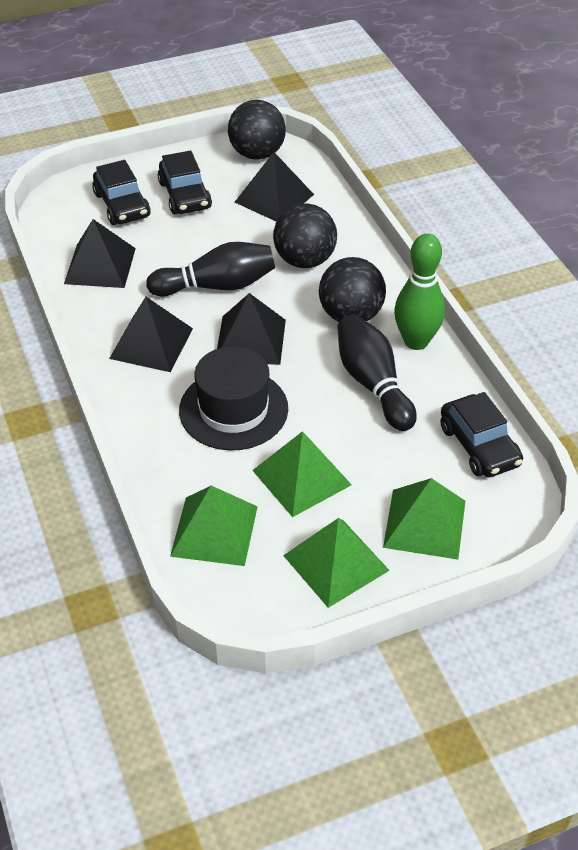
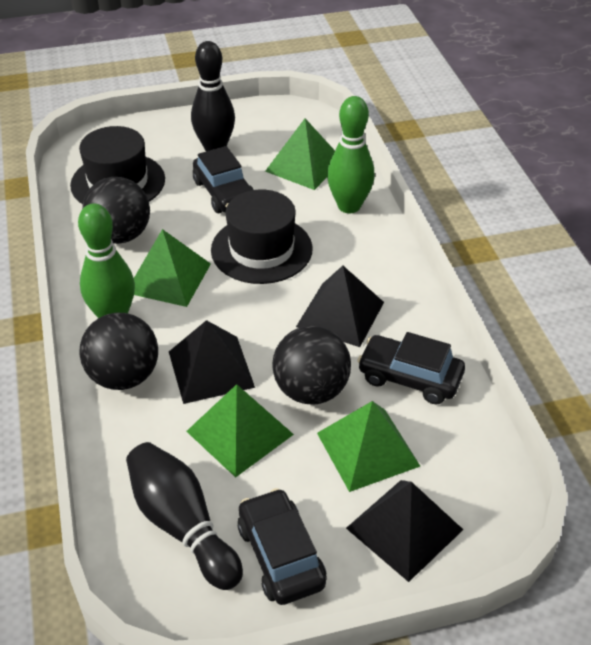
black hat: [179,346,288,451] = 1 -> [70,126,165,204] [211,190,313,284] = 2
black pyramid: [64,219,136,288] [109,297,193,372] [217,293,286,365] [235,152,314,222] = 4 -> [169,320,255,404] [296,266,384,347] [346,480,463,582] = 3
green bowling pin: [394,234,445,350] = 1 -> [78,203,135,318] [327,96,375,213] = 2

